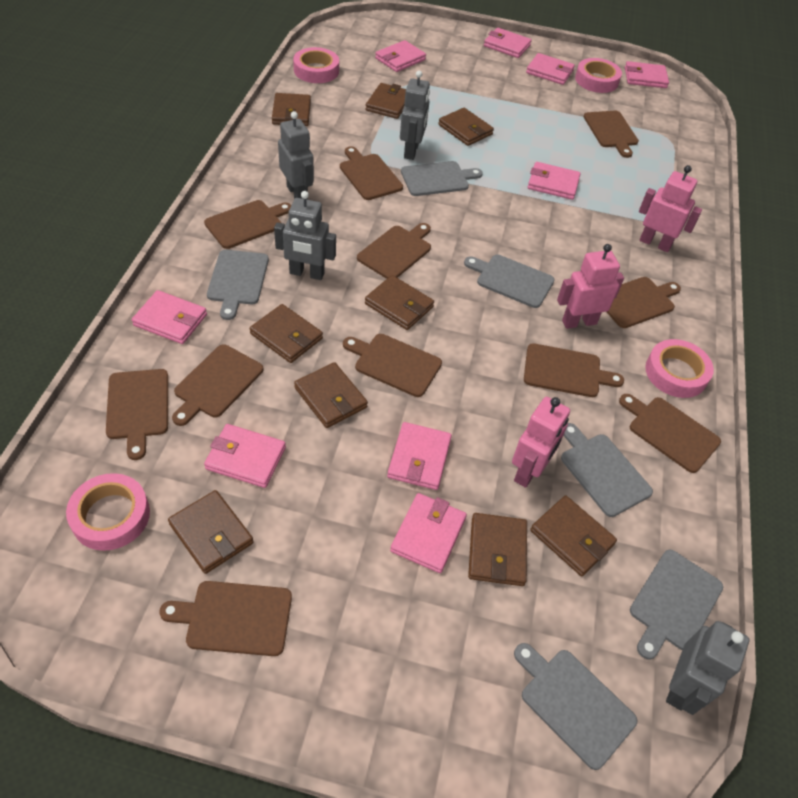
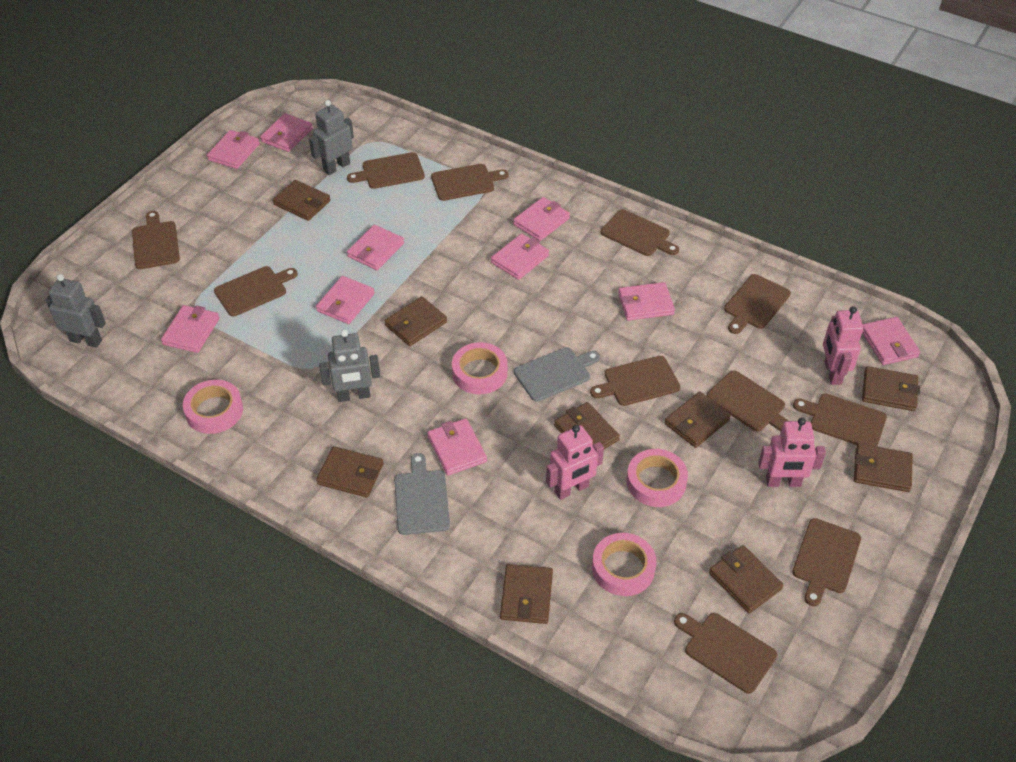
grey cutting board: [207,250,269,320] [401,161,483,196] [464,255,555,308] [514,643,637,770] [561,423,653,517] [630,550,723,660] = 6 -> [394,453,450,535] [514,347,600,402] = 2
grey robot: [274,191,336,280] [278,111,314,200] [400,71,430,160] [666,621,749,715] = 4 -> [46,274,106,348] [309,100,354,175] [319,330,380,402] = 3
pink wallet: [132,290,207,344] [204,424,286,488] [375,40,426,72] [387,422,452,490] [390,493,467,573] [484,28,532,58] [526,53,575,85] [528,162,581,200] [625,61,669,88] = 9 -> [161,305,220,353] [207,130,260,169] [260,113,313,152] [316,276,375,324] [347,225,404,270] [427,418,487,476] [491,233,549,280] [513,197,570,241] [618,282,675,321] [862,317,920,365] = 10

